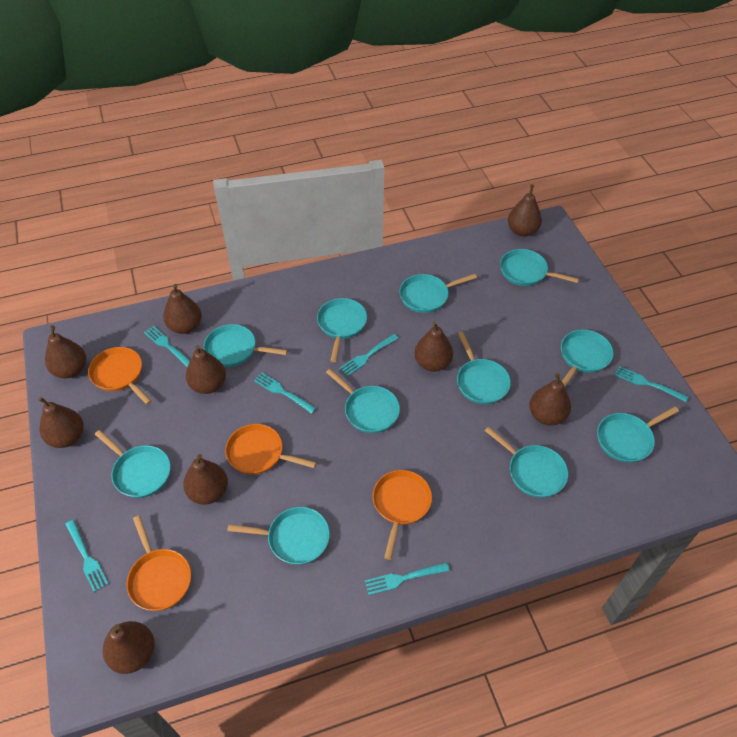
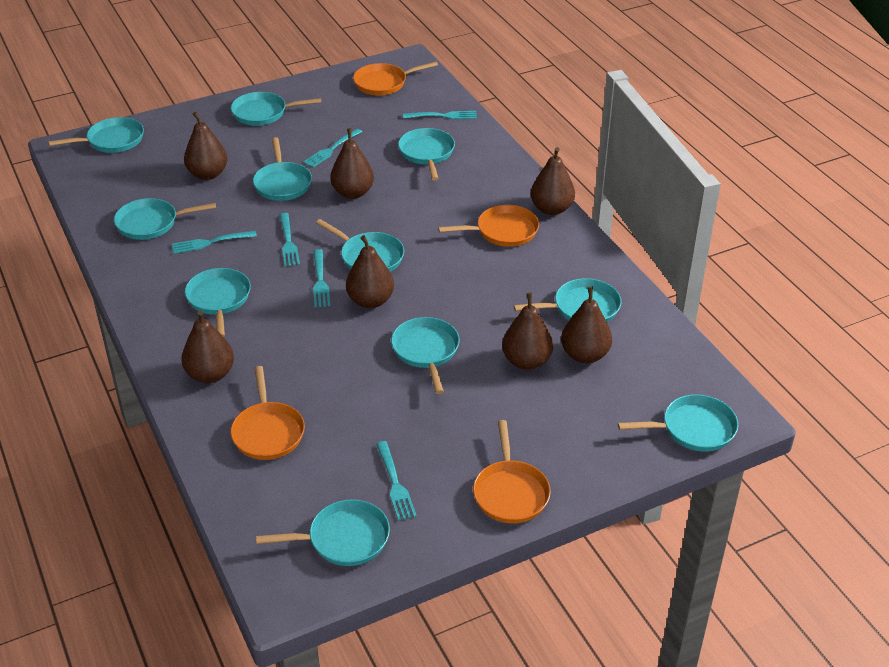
brown pear: [38,397,84,448] [45,325,86,378] [103,621,155,674] [163,284,202,334] [183,454,228,505] [186,345,226,394] [414,321,453,372] [508,185,542,237] [529,373,571,426] = 9 -> [181,310,234,383] [184,112,227,180] [330,128,374,199] [346,235,394,308] [502,293,553,370] [531,147,575,215] [561,286,612,363] = 7

